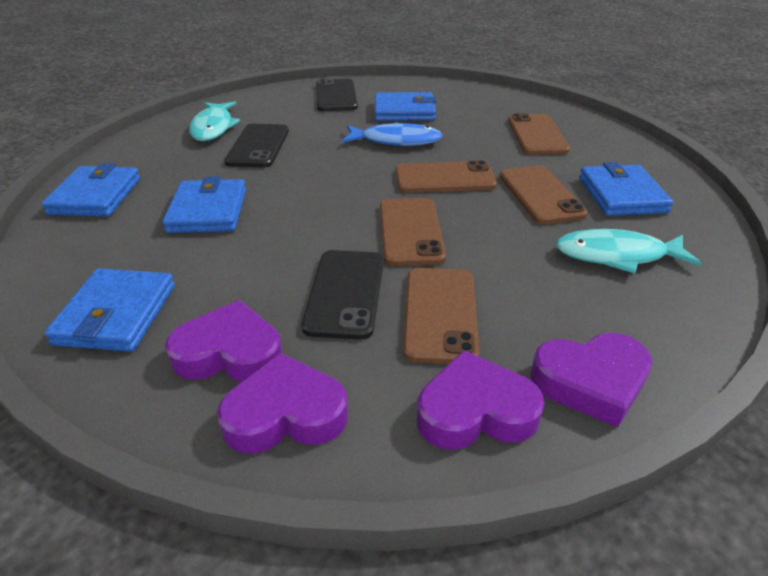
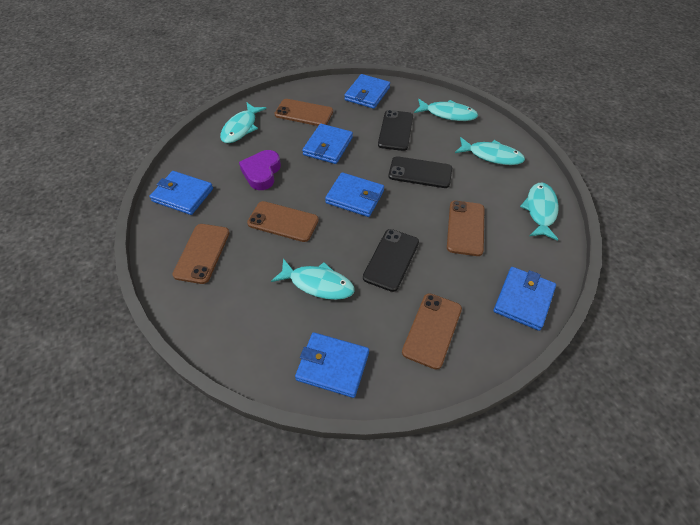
blue fish: [342,122,443,146] = 1 -> none = 0
blue wallet: [41,163,140,217] [44,268,175,352] [162,176,246,233] [375,92,437,121] [579,162,673,216] = 5 -> [150,171,213,215] [295,332,369,398] [302,124,353,164] [325,172,384,217] [344,74,390,109] [494,267,556,331] = 6
purple heart: [165,300,283,382] [217,353,348,454] [417,350,545,450] [530,333,652,427] = 4 -> [239,150,281,190] = 1
turquoise fish: [189,101,240,141] [556,229,702,274] = 2 -> [220,103,267,143] [271,258,355,300] [414,99,478,121] [455,137,525,165] [520,183,559,241] = 5

